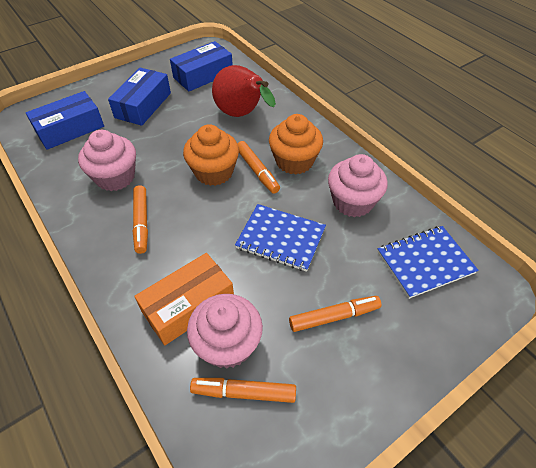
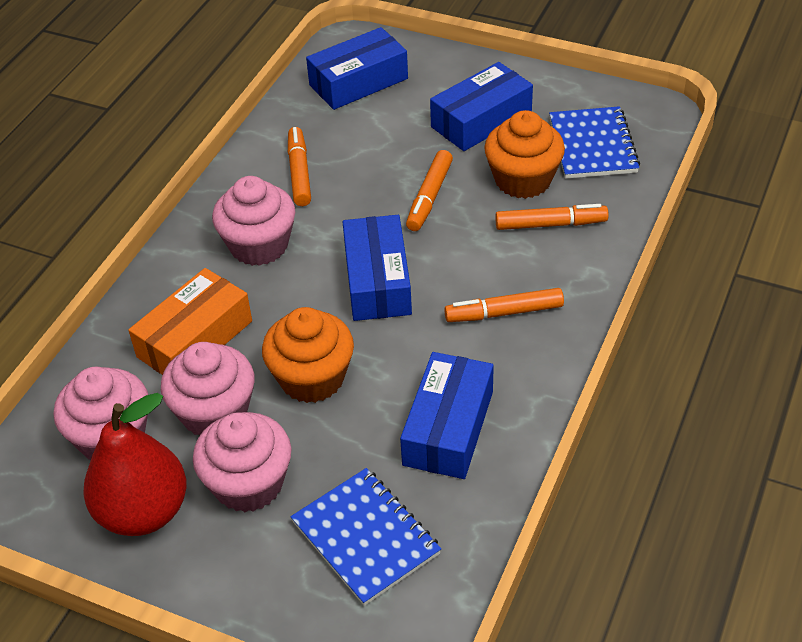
blue box: [26,91,104,150] [108,68,171,126] [170,41,233,91] = 3 -> [306,27,408,110] [343,215,412,321] [400,352,494,479] [430,62,533,151] = 4
pink cupcake: [78,130,136,191] [187,294,263,369] [328,154,388,217] = 3 -> [54,366,148,459] [161,342,254,435] [193,412,291,512] [212,176,295,266] = 4

